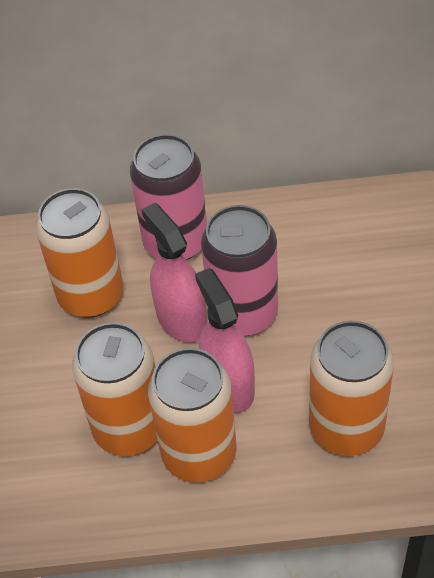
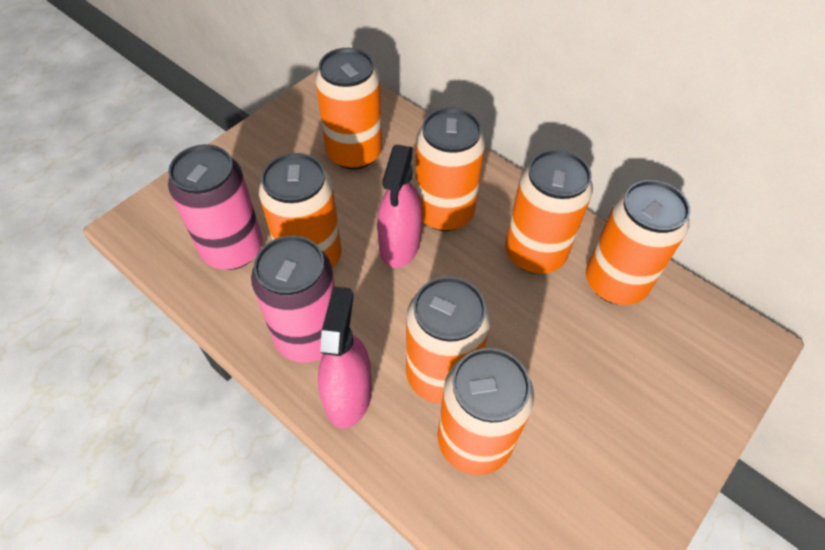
orange can: [36,188,123,318] [72,322,158,456] [148,348,237,483] [309,321,394,456] = 4 -> [259,153,342,268] [316,48,382,170] [406,276,491,404] [415,107,485,231] [438,348,534,475] [505,149,593,274] [586,180,690,305] = 7

